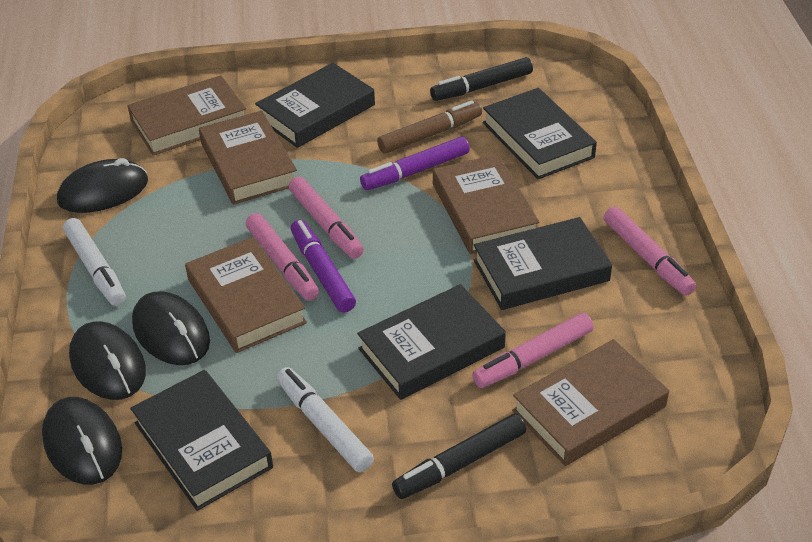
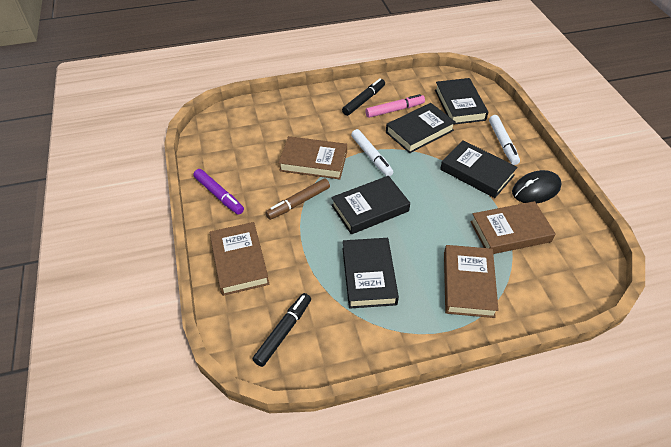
black mouse: [42,397,122,485] [57,158,148,213] [69,321,146,400] [132,291,210,365] = 4 -> [512,170,562,203] = 1
brown book: [127,75,246,156] [185,237,307,353] [199,111,297,205] [433,154,539,254] [512,339,669,466] = 5 -> [210,222,269,296] [279,136,347,179] [444,245,499,318] [470,201,556,254] = 4
pink marker: [246,213,319,301] [289,177,364,259] [472,313,594,388] [604,206,696,296] = 4 -> [365,94,425,118] = 1
purple marker: [291,220,356,313] [360,137,470,190] = 2 -> [193,169,244,215] = 1

